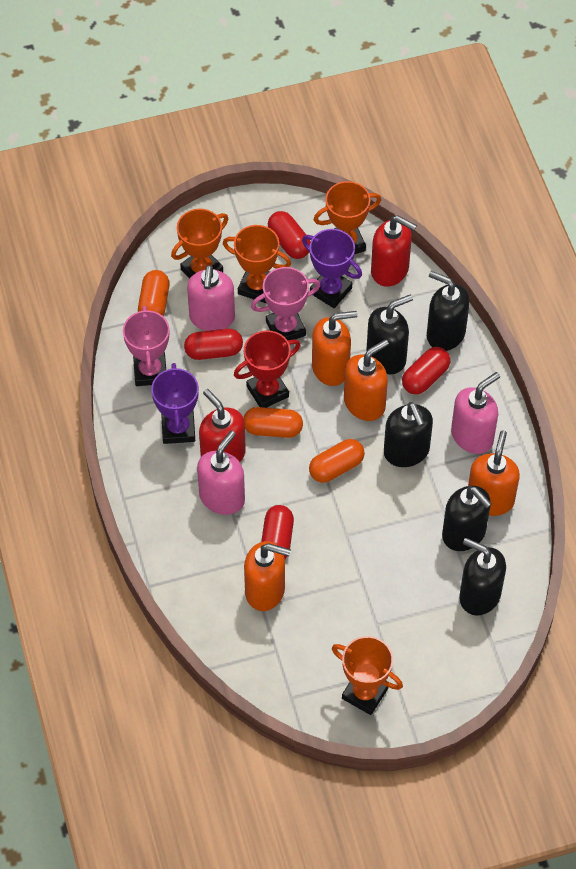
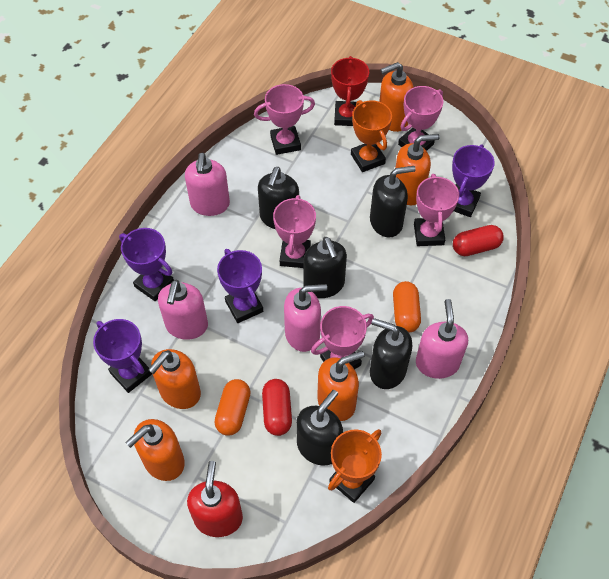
orange capsule: [138,270,170,316] [243,407,303,438] [309,439,365,483] = 3 -> [214,379,251,436] [393,281,421,333] = 2
orange soap dispenser: [244,541,291,611] [312,311,357,386] [344,339,389,421] [468,430,520,516] = 4 -> [125,419,185,481] [148,349,201,409] [317,351,364,421] [379,62,414,132] [395,134,440,205] = 5
orange trophy: [171,209,228,278] [223,225,291,303] [314,181,381,254] [332,636,403,715] = 4 -> [328,429,382,503] [351,100,392,172] = 2
pink soap dispenser: [187,265,235,331] [197,431,245,515] [451,372,500,454] = 3 -> [158,280,208,340] [185,153,230,216] [284,284,327,352] [416,299,468,379] = 4
pink trophy: [123,306,169,386] [251,267,320,340] = 2 -> [254,84,315,155] [273,195,316,268] [311,306,374,369] [398,86,443,151] [414,174,459,246] = 5
purple trophy: [151,363,199,444] [302,229,362,308] = 2 -> [93,319,152,393] [119,228,174,301] [217,249,263,323] [452,144,495,217] = 4
red capsule: [184,329,243,360] [261,505,294,559] [268,211,311,259] [402,347,450,394] = 4 -> [262,379,292,436] [453,225,504,256] = 2
red soap dispenser: [199,389,246,462] [371,215,417,287] = 2 -> [187,461,243,537] = 1

